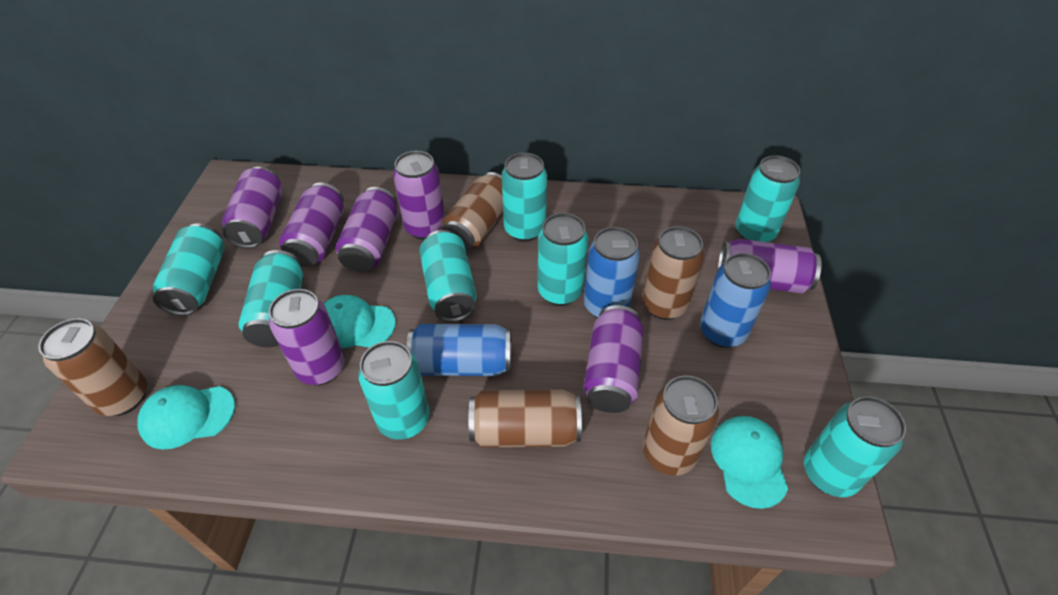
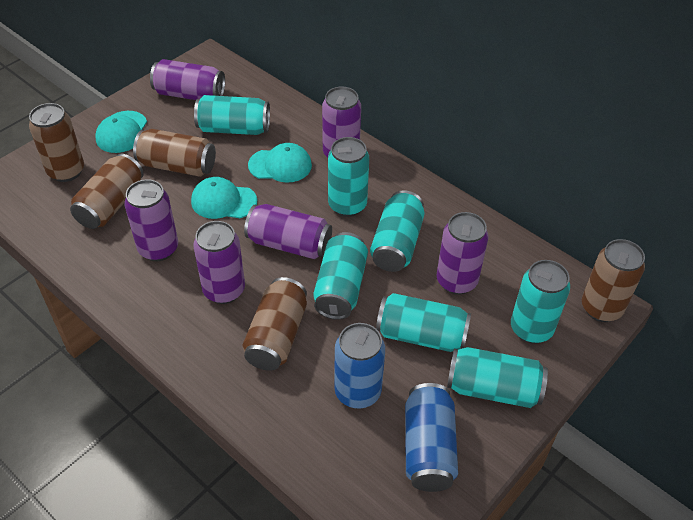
blue can: [406,324,511,376] [584,227,640,318] [700,253,771,348] = 3 -> [334,323,385,409] [405,383,458,492] = 2
purple can: [222,167,283,248] [269,289,345,385] [279,183,344,267] [336,187,398,272] [393,151,445,240] [583,305,644,413] [718,239,822,294] = 7 -> [124,179,178,261] [150,59,225,100] [193,221,245,304] [244,204,332,259] [322,87,361,157] [437,212,488,295] = 6
turquoise can: [153,224,225,316] [238,250,303,347] [358,341,430,440] [419,230,477,322] [502,153,547,242] [537,213,588,306] [735,156,800,242] [804,396,906,497] = 8 -> [194,95,270,135] [313,232,368,320] [328,137,369,217] [370,190,425,272] [376,293,471,352] [447,347,548,408] [511,260,570,344] = 7

